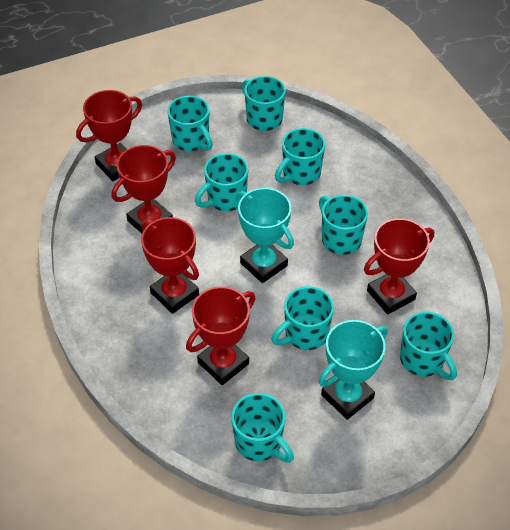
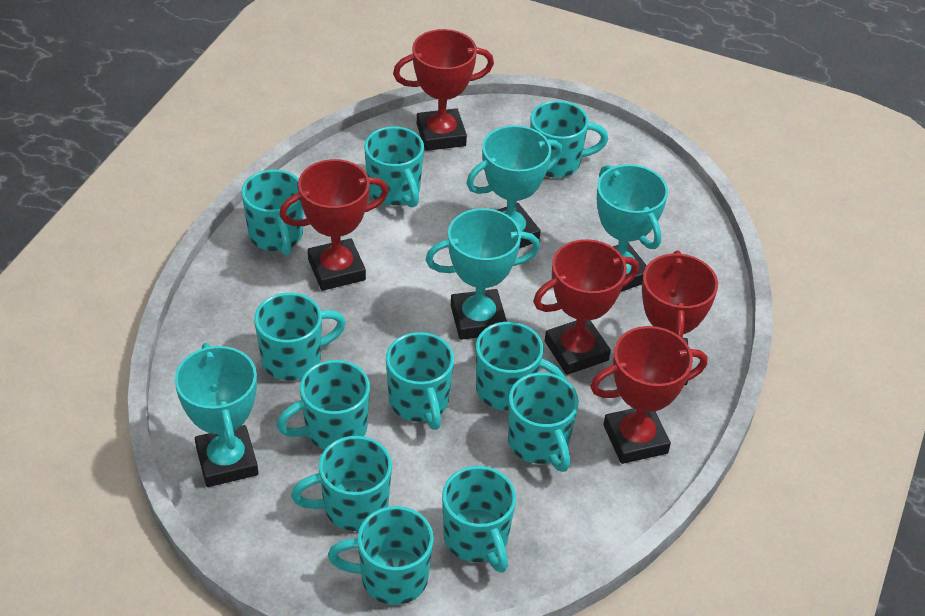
turquoise mug: [167,96,213,151] [195,153,248,211] [231,393,294,463] [242,76,286,131] [271,286,334,350] [275,128,325,185] [319,195,368,255] [400,312,457,380] = 8 -> [241,170,303,255] [254,293,346,381] [276,360,370,450] [291,436,392,531] [328,506,434,605] [364,126,424,208] [386,332,454,430] [442,466,516,573] [476,322,565,410] [508,372,579,472] [530,101,608,178] = 11
turquoise trophy: [236,188,294,283] [318,320,388,420] = 2 -> [175,343,258,487] [425,208,540,340] [466,125,563,248] [597,164,668,292] = 4

